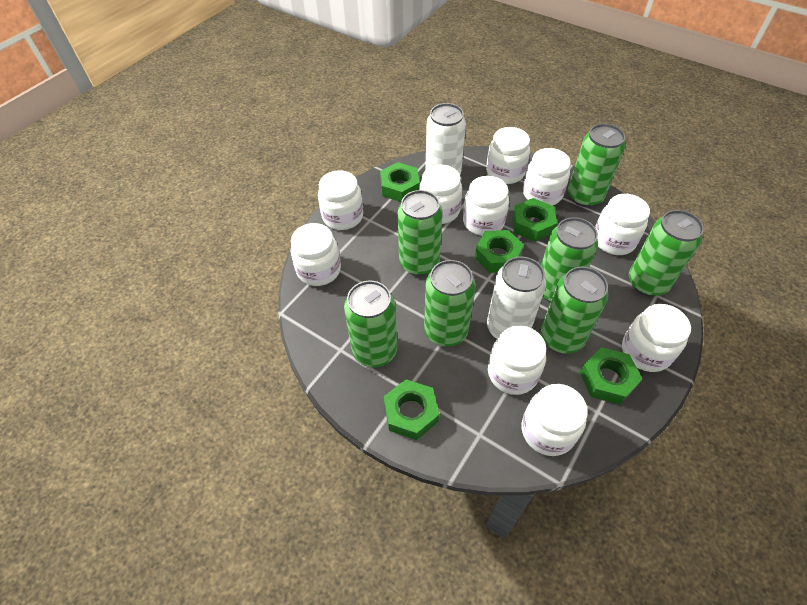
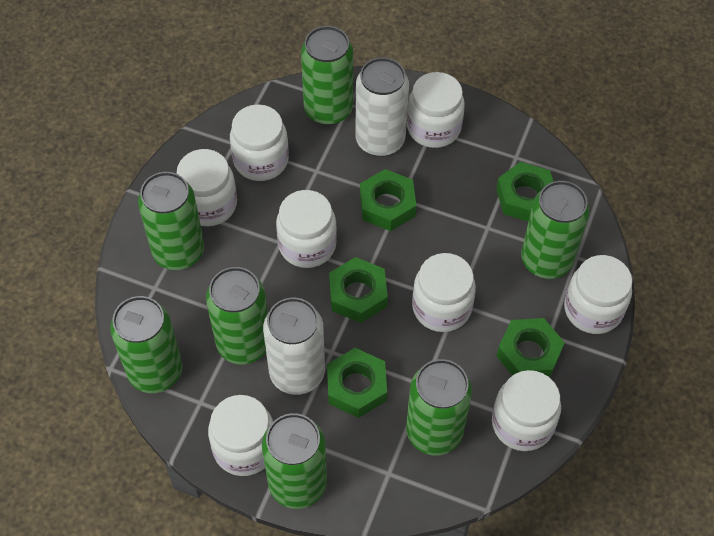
white jar: [291,223,341,286] [318,170,363,230] [419,165,462,224] [463,176,509,236] [486,127,530,184] [488,326,546,395] [521,384,588,456] [523,148,571,206] [595,194,650,255] [622,304,691,372] = 10 -> [177,149,237,226] [208,395,273,476] [230,104,289,181] [276,190,337,268] [407,72,465,148] [412,253,476,332] [492,370,561,451] [564,255,632,334] = 8

